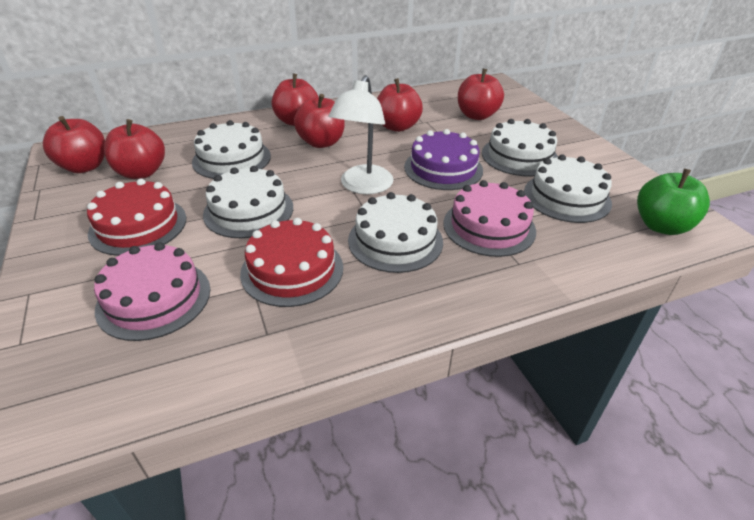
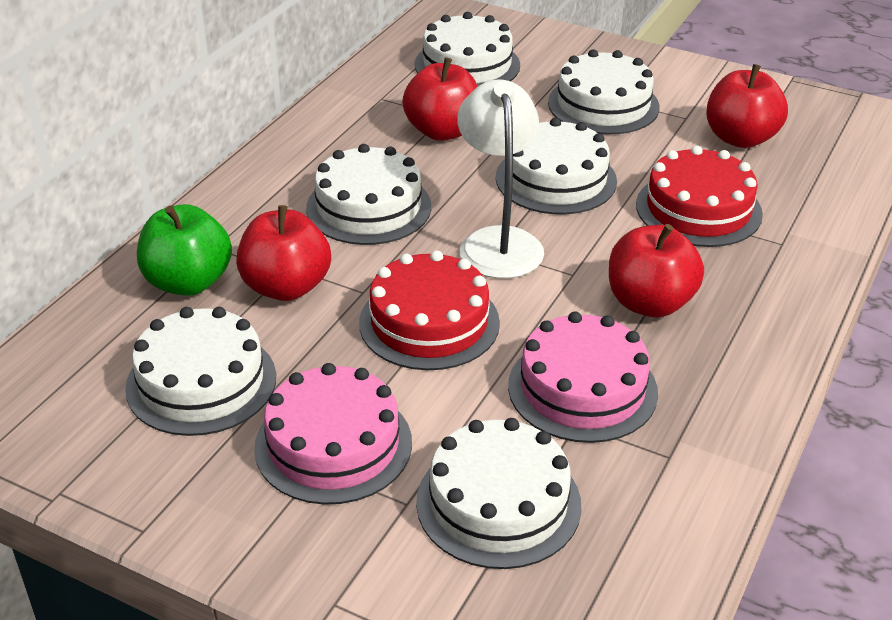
purple cake: [404,129,483,190] = 1 -> none = 0
red apple: [43,116,105,173] [104,119,165,179] [271,73,319,126] [294,94,345,148] [377,78,423,132] [458,69,504,120] = 6 -> [236,205,331,301] [402,57,478,141] [609,224,704,317] [706,64,788,148] = 4
white cake: [192,120,271,179] [203,166,293,238] [348,192,443,273] [482,119,558,176] [524,155,612,223] = 5 -> [125,307,276,436] [306,144,431,245] [415,12,520,86] [416,418,581,569] [496,118,617,214] [548,49,660,134] = 6

